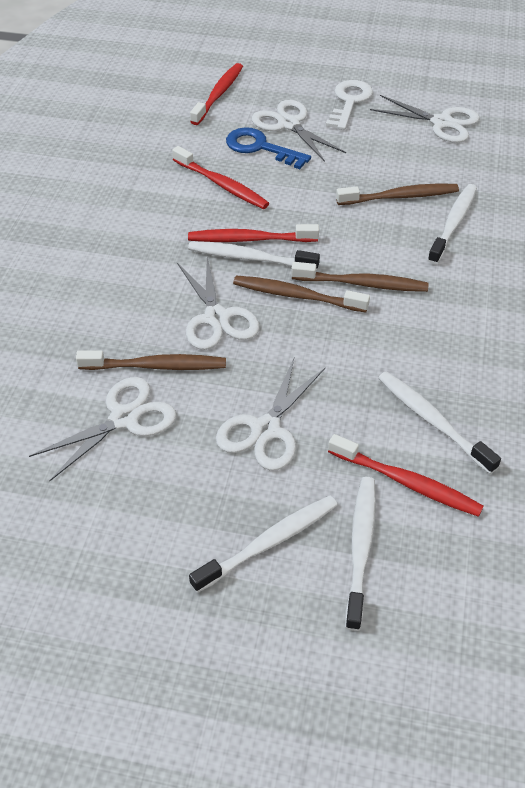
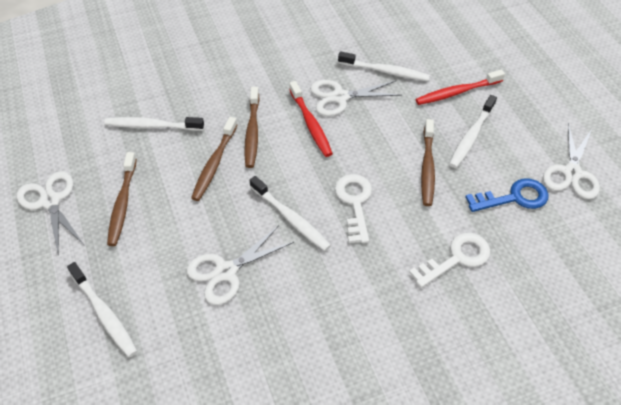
red toothbrush: [172,146,269,209] [188,224,319,242] [190,63,243,125] [328,434,484,517] = 4 -> [289,81,333,157] [416,70,505,105] = 2
white key: [326,80,373,130] = 1 -> [335,174,372,243] [409,233,490,288] = 2
white scissors: [29,377,177,481] [177,257,259,350] [216,359,325,470] [252,100,346,162] [370,95,480,143] = 5 -> [17,172,85,254] [187,226,294,305] [310,80,402,116] [543,123,600,199] = 4

